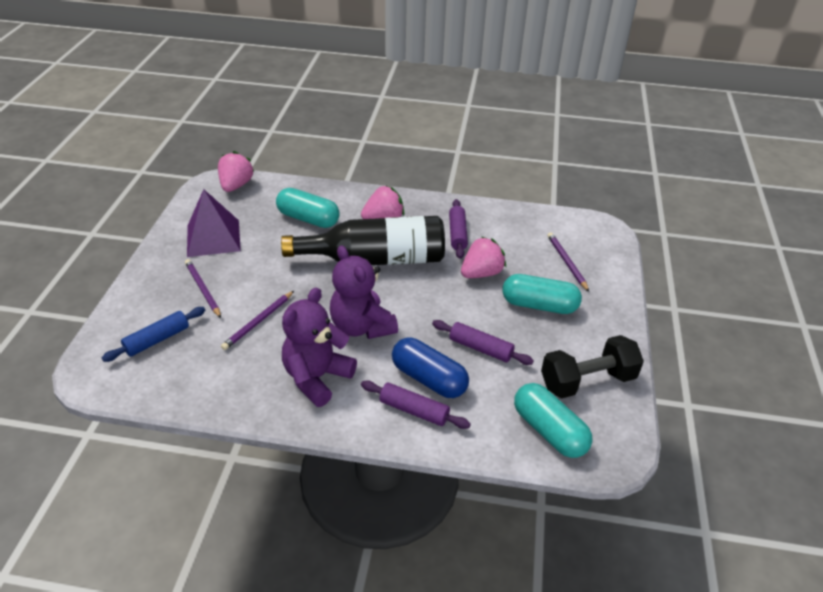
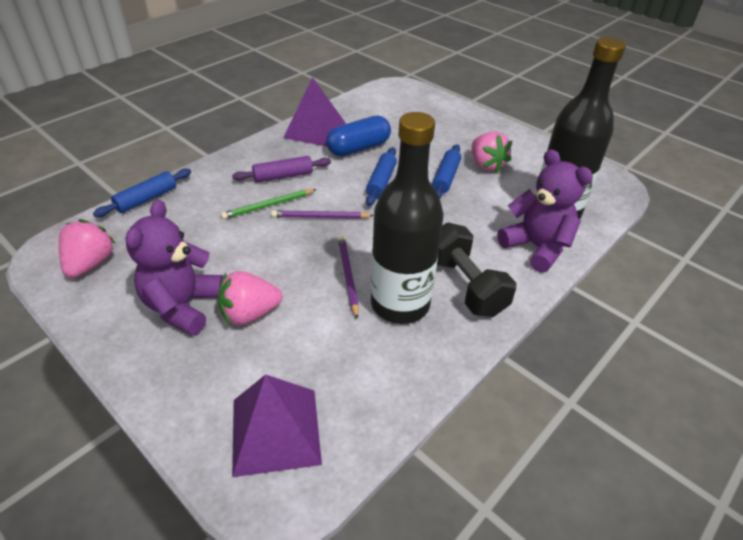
black bottle: [281,216,445,265] = 1 -> [371,112,444,324] [535,37,626,219] = 2
blue rolling pin: [102,307,205,362] = 1 -> [93,169,191,217] [366,147,397,206] [432,144,461,198] = 3
green pencil: none = 0 -> [221,189,317,219] = 1
purple pencil: [185,259,221,318] [221,291,294,350] [547,232,589,292] = 3 -> [271,210,374,219] [338,236,359,319] = 2
purple pyramid: [187,189,241,257] = 1 -> [232,374,322,477] [283,77,346,146] = 2
purple rolling pin: [361,380,471,429] [432,320,534,365] [449,199,468,259] = 3 -> [232,156,331,182] = 1
turquoise capsule: [276,188,340,228] [502,274,582,314] [514,383,592,458] = 3 -> none = 0

